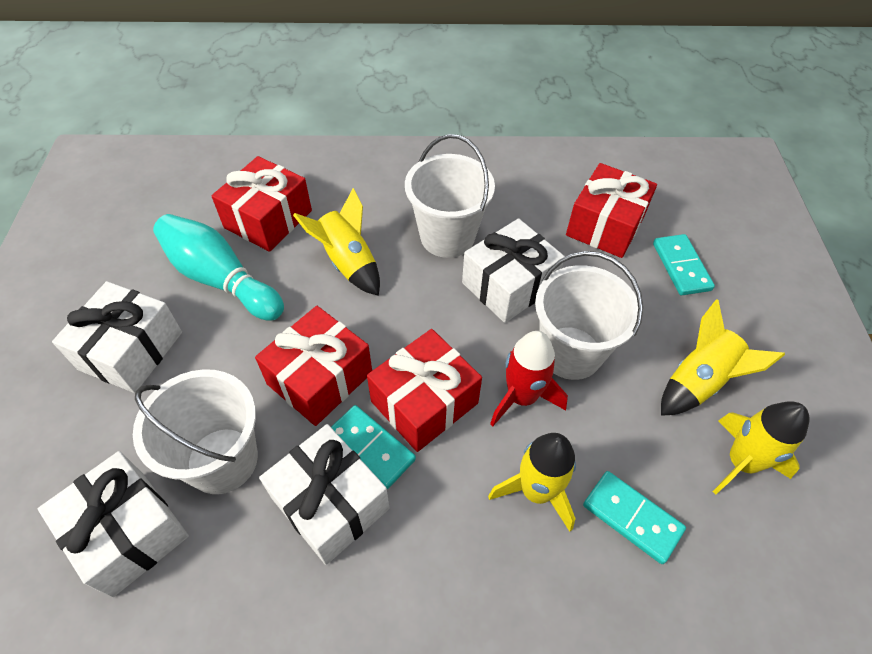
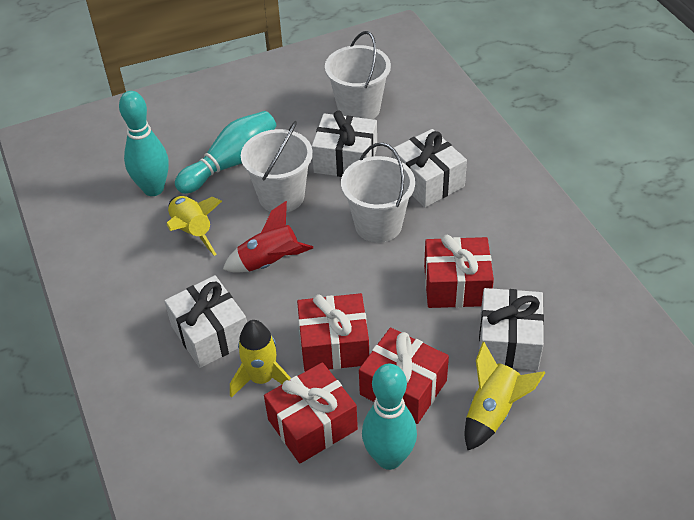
turquoise bowling pin: [153,214,284,321] = 1 -> [119,91,169,196] [175,111,276,194] [362,363,417,470] = 3
turquoise domino: [331,405,416,489] [583,471,686,564] [653,234,715,295] = 3 -> none = 0
yellow rocket: [293,188,380,296] [488,433,576,532] [661,300,785,416] [712,401,809,494] = 4 -> [167,196,222,256] [230,320,291,398] [465,342,546,450] = 3

